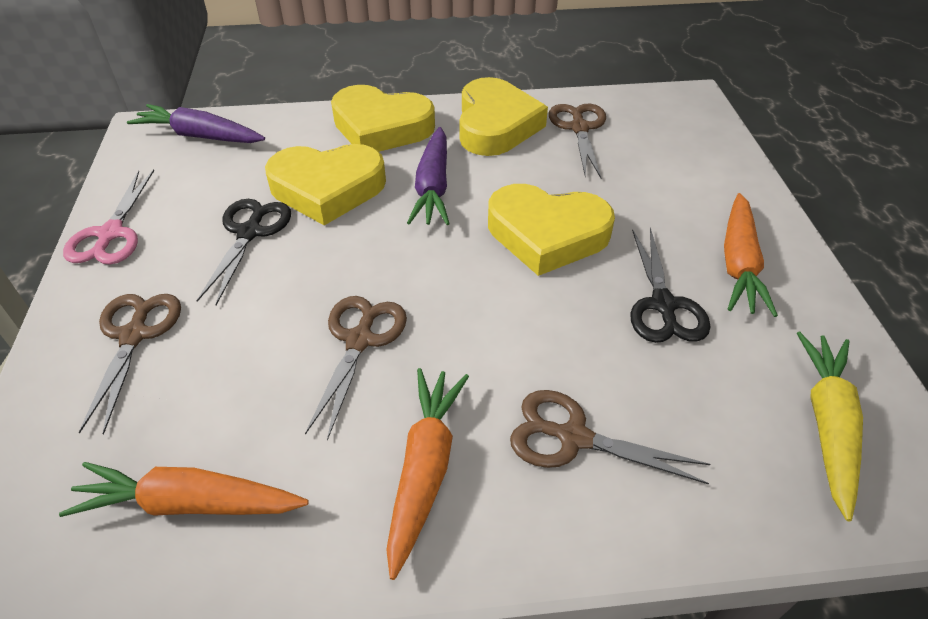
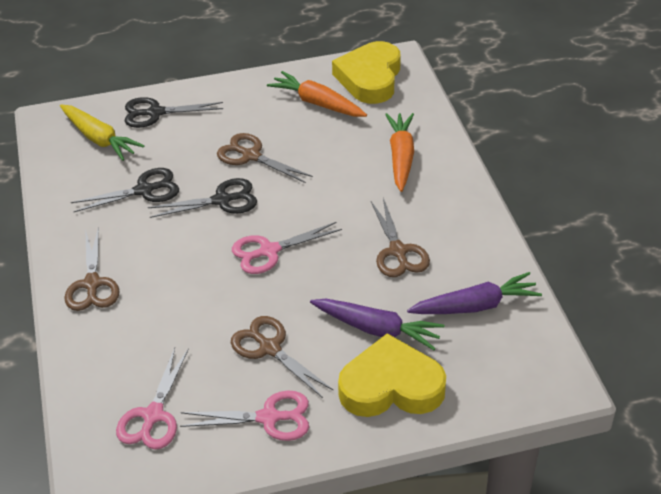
black scissors: [197,199,291,305] [630,227,710,343] = 2 -> [71,168,179,212] [125,97,223,128] [148,178,257,218] = 3
orange carrot: [59,462,309,517] [386,368,469,580] [724,193,778,317] = 3 -> [267,71,367,117] [385,113,414,192] = 2
pink scissors: [63,170,154,264] = 1 -> [116,348,189,450] [180,391,309,441] [232,222,342,274] = 3
yellow heart: [265,144,386,225] [331,85,435,152] [459,77,548,156] [488,184,615,276] = 4 -> [332,41,401,104] [338,333,446,417] = 2

